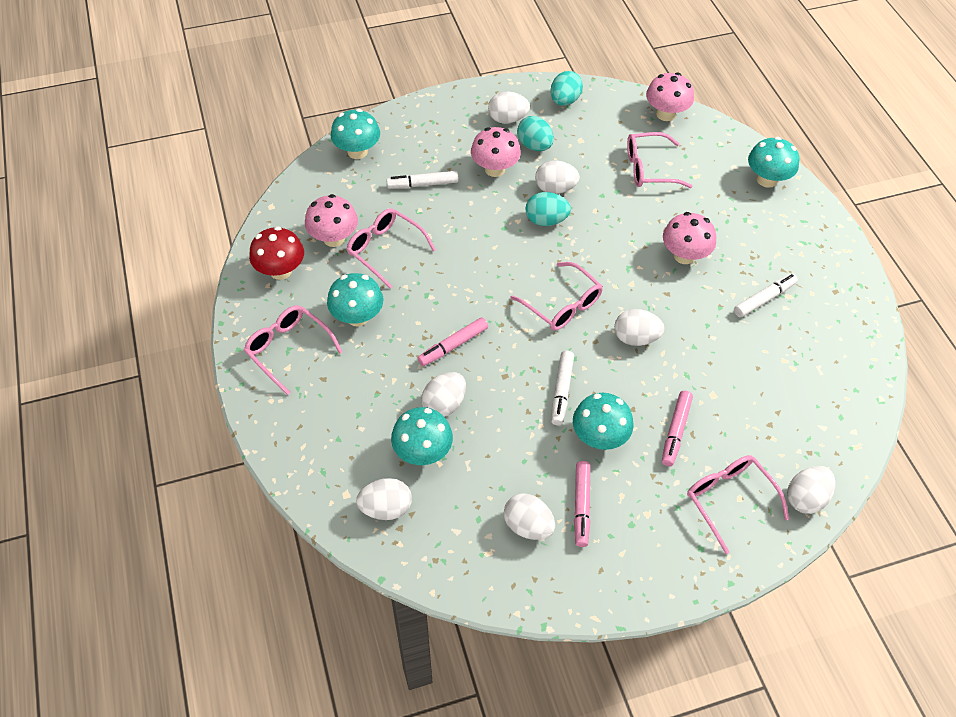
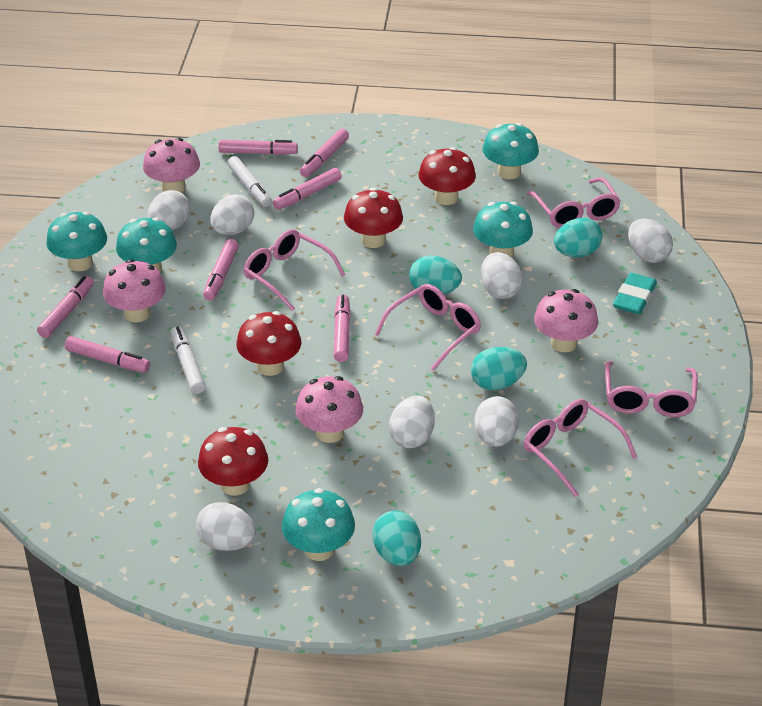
pink marker: [418,317,488,366] [574,461,591,547] [662,391,693,466] = 3 -> [37,276,94,338] [65,336,150,373] [203,239,239,301] [218,140,298,155] [273,168,342,210] [300,129,349,177] [333,294,351,362] = 7
red mushroom: [249,226,304,280] = 1 -> [198,427,268,496] [236,311,301,376] [344,188,403,248] [418,147,476,205] = 4
turquoise egg: [517,116,554,151] [525,192,571,226] [550,71,583,106] = 3 -> [372,511,421,566] [409,255,462,294] [471,347,527,390] [554,218,602,257] = 4
turquoise eraser: none = 0 -> [613,273,657,314] = 1
white marker: [386,171,459,189] [551,351,574,425] [734,274,798,317] = 3 -> [171,326,206,394] [228,156,272,207] = 2

